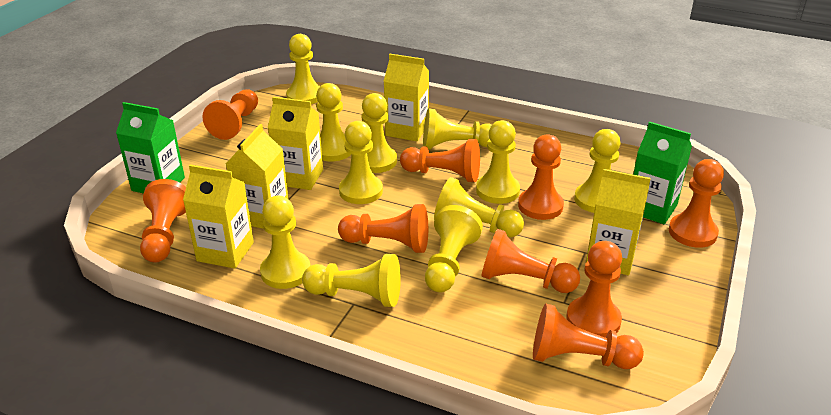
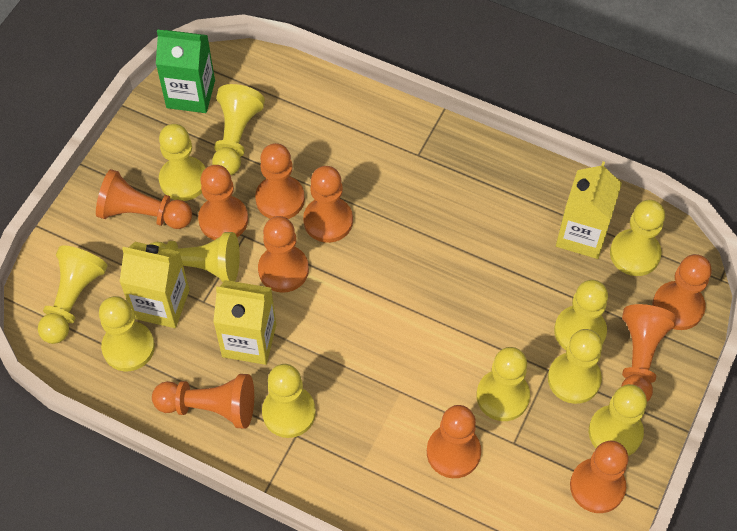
green carton: [116,102,185,194] [633,122,692,224] = 2 -> [156,29,215,113] = 1
orange pawn: [140,179,186,263] [202,89,258,140] [338,204,428,253] [400,139,480,182] [482,229,580,293] [518,134,564,220] [533,303,644,369] [566,241,622,338] [669,159,724,248] = 9 -> [96,169,192,229] [152,374,254,429] [198,165,248,240] [255,143,305,219] [258,216,309,293] [303,166,353,243] [427,405,481,478] [570,441,629,513] [621,304,676,402] [653,254,712,330] = 10
yellow carton: [183,165,254,269] [226,124,289,229] [268,97,323,190] [384,54,429,141] [586,169,651,275] = 5 -> [119,242,189,328] [213,280,276,365] [556,161,622,259] = 3

